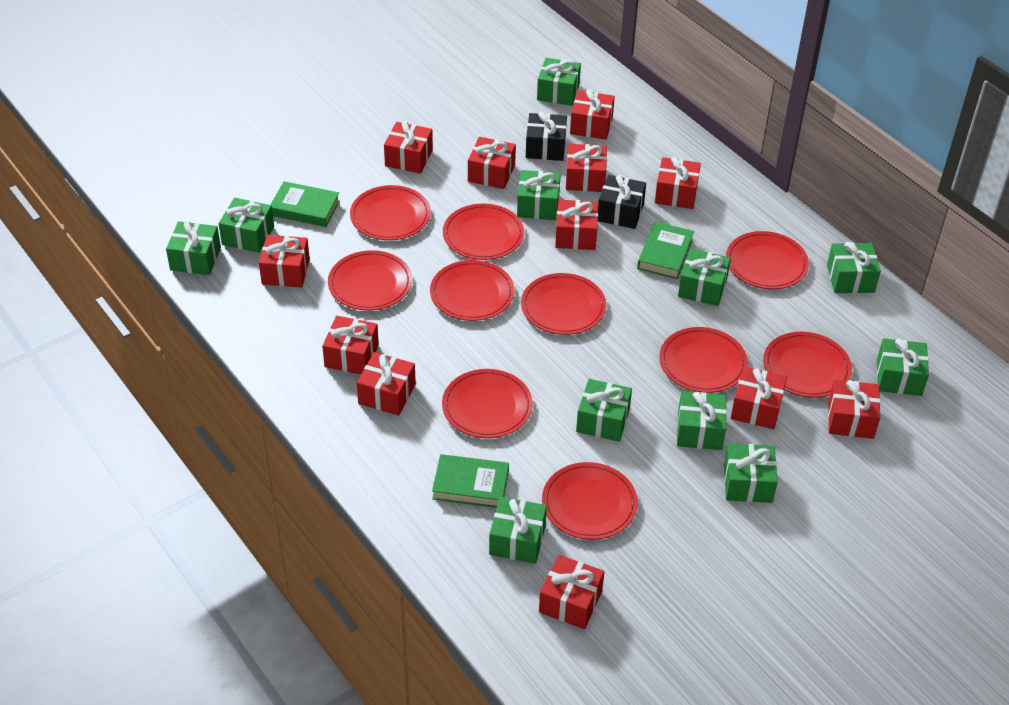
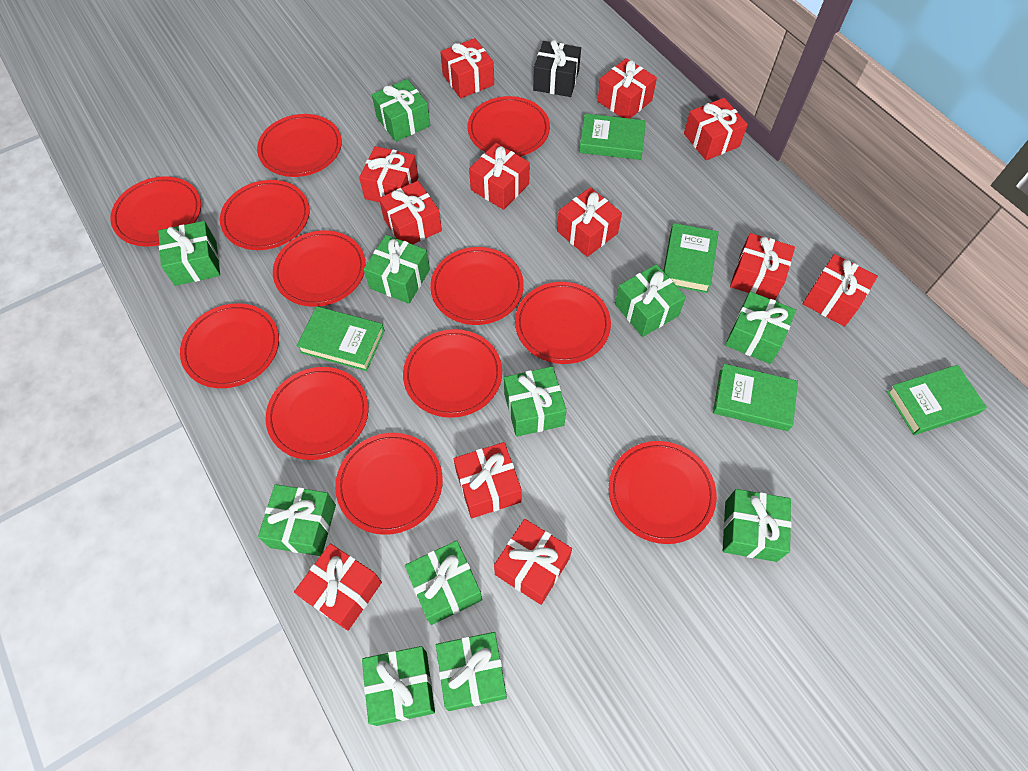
black gift: [526,112,567,161] [598,175,646,229] = 2 -> [533,40,581,97] = 1
green book: [270,181,340,227] [432,454,509,508] [637,222,694,279] = 3 -> [297,306,385,371] [579,114,646,160] [663,223,719,293] [713,364,798,431] [887,365,987,435] = 5
red plate: [328,250,412,311] [350,185,431,240] [430,260,515,321] [442,369,533,438] [443,204,524,260] [521,273,606,335] [542,462,638,540] [659,327,748,393] [726,231,809,289] [763,332,852,398] = 10 -> [110,176,201,247] [180,303,279,388] [220,180,310,250] [257,114,342,177] [266,367,369,460] [273,230,366,307] [335,433,443,535] [403,329,502,418] [430,247,524,325] [468,96,550,156] [515,282,611,364] [609,441,717,544] = 12

